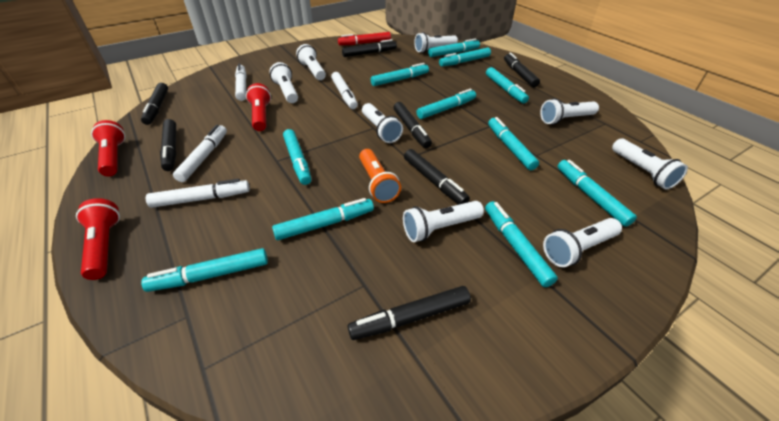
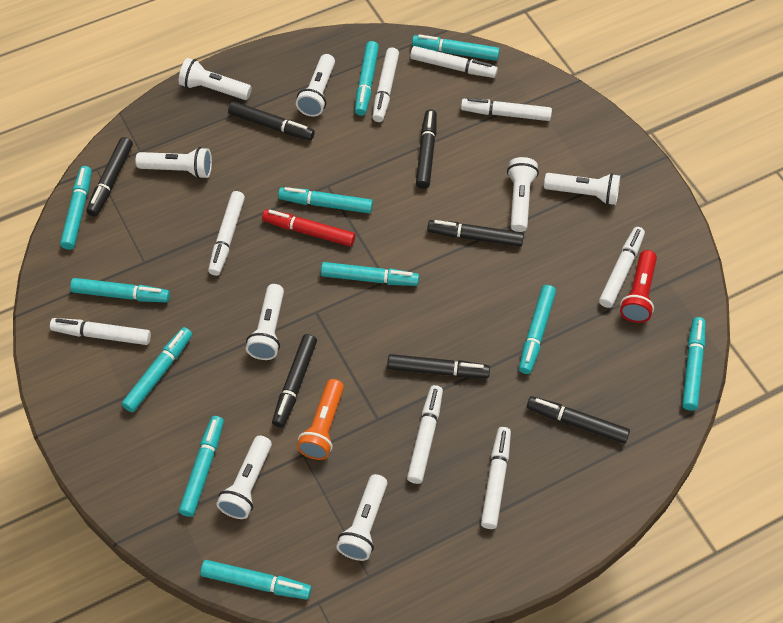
red flashlight: [76,198,120,280] [91,120,125,176] [246,83,271,131] = 3 -> [620,250,657,323] = 1
white marker: [146,179,250,208] [173,125,227,182] [235,63,247,101] [331,72,358,109] = 4 -> [50,318,151,345] [208,191,245,276] [372,47,399,122] [407,385,443,484] [410,46,498,78] [461,98,552,121] [481,427,511,529] [599,227,645,308] = 8

